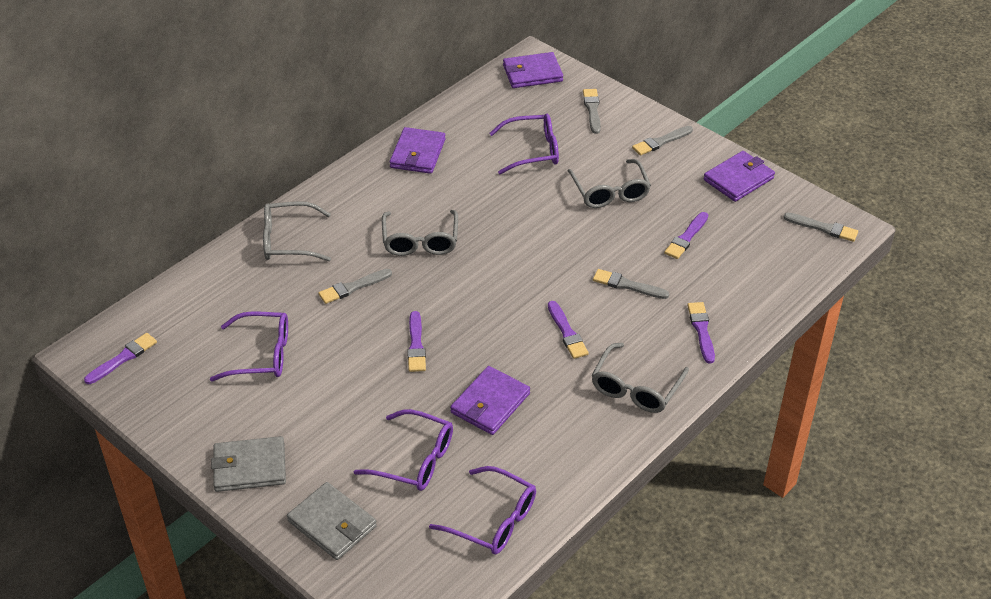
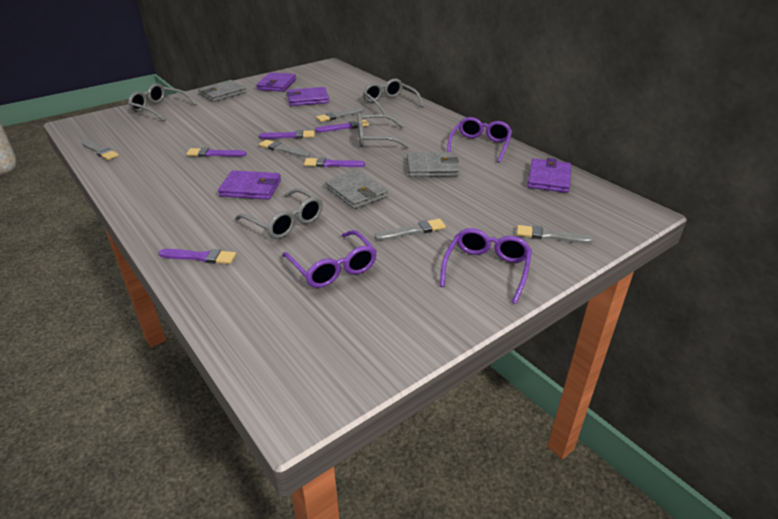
grey wallet: [211,436,286,492] [287,482,377,560] = 2 -> [198,80,247,102] [325,170,388,209] [407,152,459,177] = 3
purple glasses: [210,311,288,381] [353,409,453,491] [429,466,536,555] [489,114,559,175] = 4 -> [282,230,377,288] [440,228,532,304] [447,117,512,163] = 3

